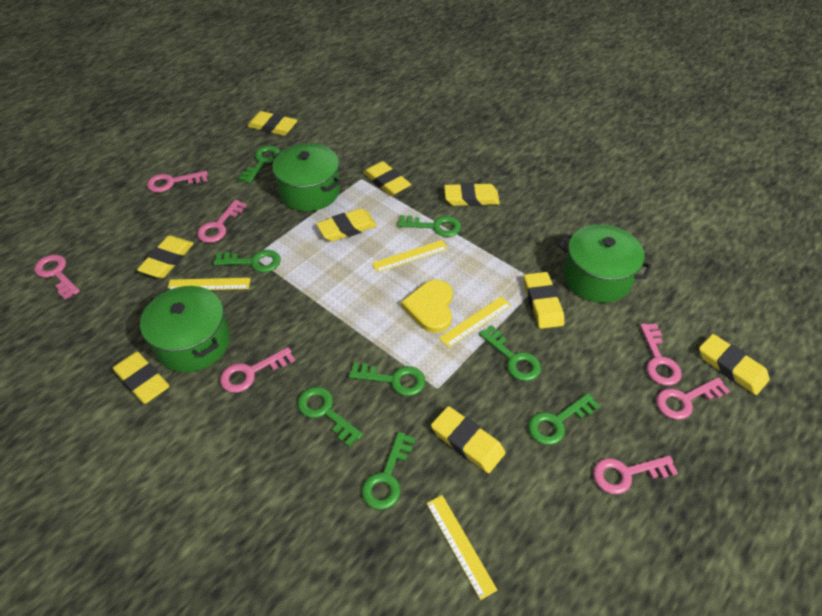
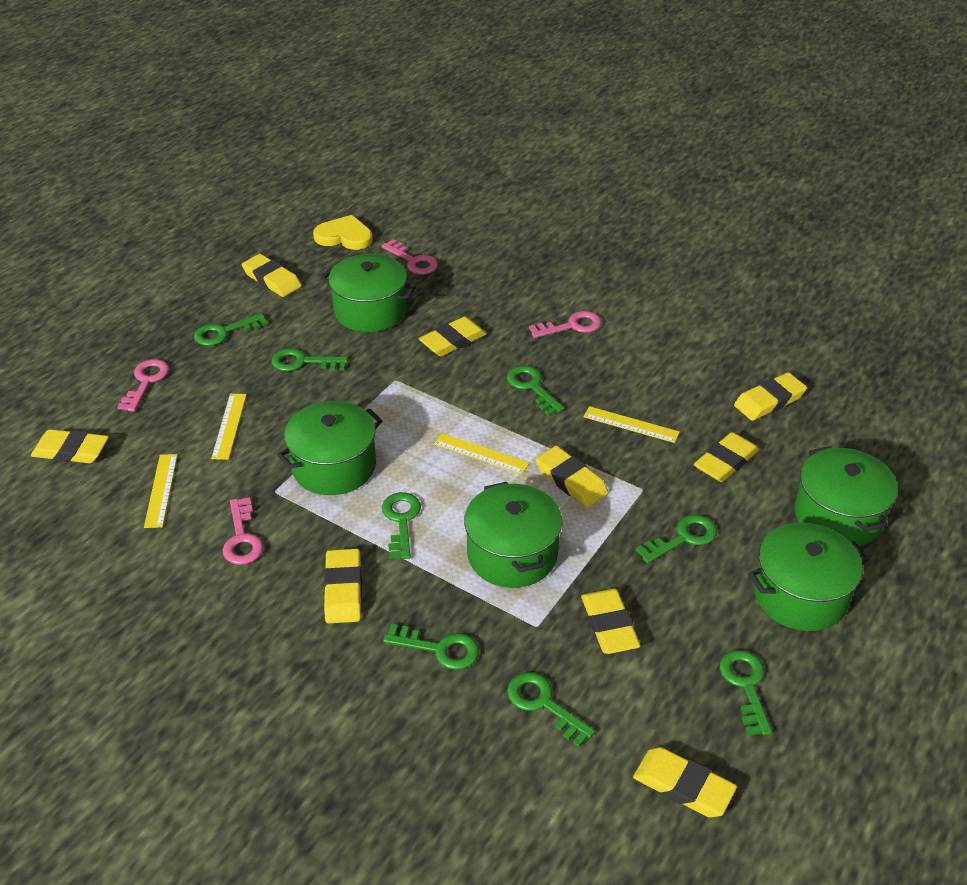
green pot: [140,286,230,372] [272,143,341,211] [559,224,652,303] = 3 -> [277,401,383,495] [321,254,416,332] [464,482,562,588] [748,523,869,631] [795,446,898,546] = 5
pink key: [34,255,80,300] [147,171,208,192] [197,200,247,243] [220,347,295,393] [593,456,678,494] [640,323,682,386] [656,377,730,420] = 7 -> [118,359,169,412] [222,497,263,565] [381,239,438,274] [529,311,601,338] = 4

